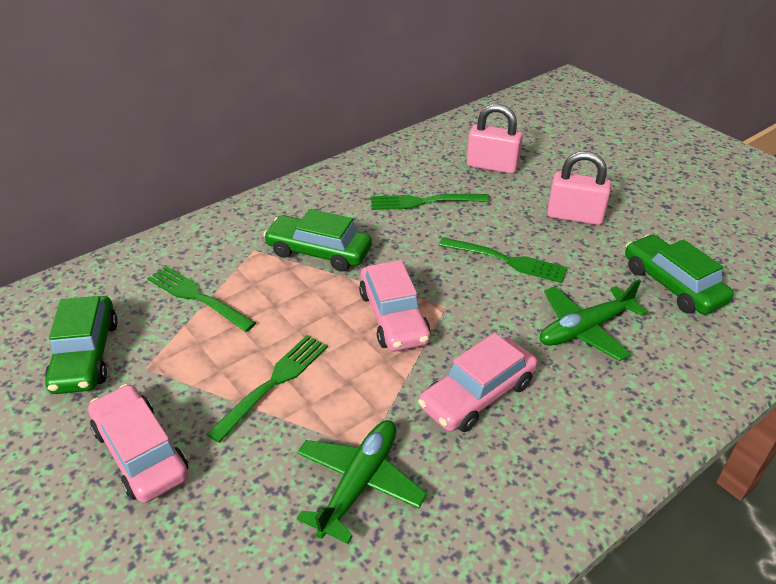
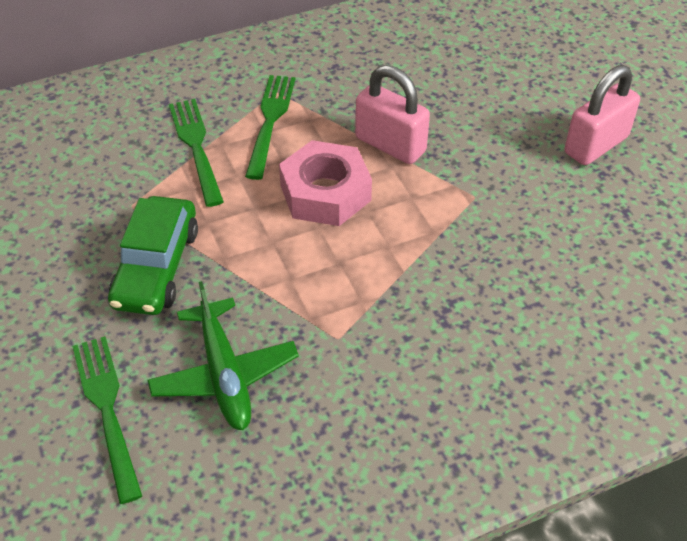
green car: [45,296,118,394] [263,209,372,272] [625,234,734,315] = 3 -> [108,196,198,315] = 1
green fork: [147,266,256,332] [207,335,328,443] [371,194,489,210] [439,237,568,283] = 4 -> [72,336,142,504] [169,99,224,207] [245,75,296,180] = 3
green plane: [297,420,427,544] [540,279,647,361] = 2 -> [148,281,299,430] = 1
pink car: [88,384,188,503] [359,260,431,351] [418,333,537,432] = 3 -> none = 0
pink nut: none = 0 -> [279,140,372,226] = 1

